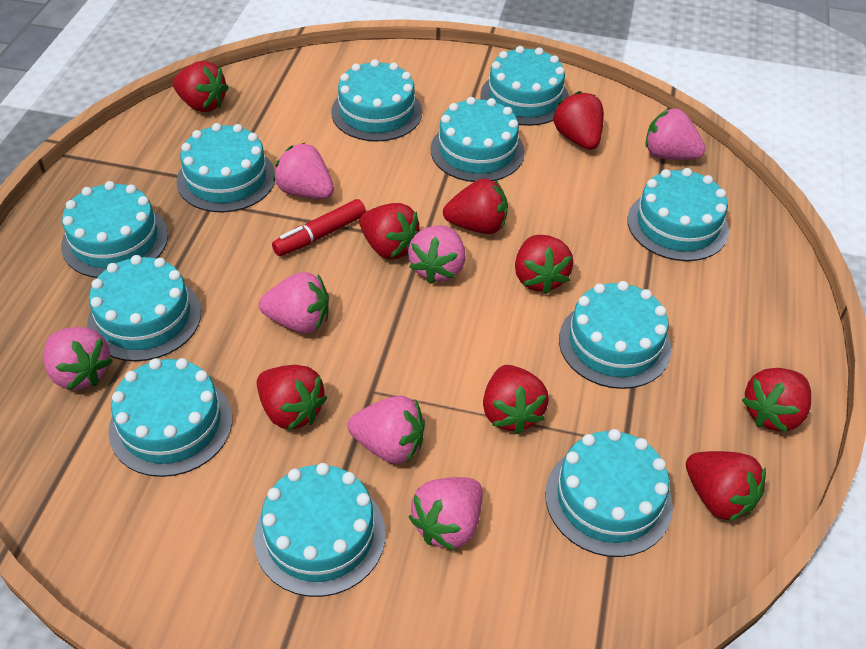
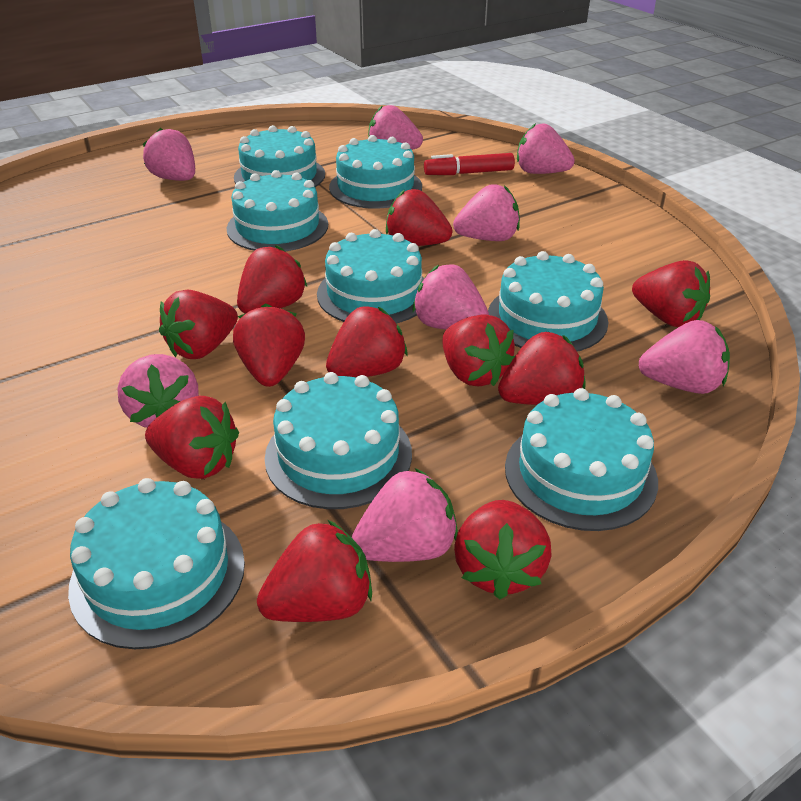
pink strawberry: [44,327,113,390] [259,272,329,333] [273,143,334,199] [347,396,425,464] [408,225,465,284] [409,477,483,551] [646,108,706,160] = 7 -> [118,354,199,428] [143,128,195,181] [352,468,458,562] [368,105,423,150] [413,264,489,330] [453,184,520,241] [517,123,575,174] [638,320,730,394] = 8
red strawberry: [173,61,229,112] [257,365,327,430] [359,203,421,260] [443,178,508,234] [483,365,549,434] [515,235,573,294] [553,91,604,150] [686,451,766,522] [742,368,811,433] = 9 -> [145,396,239,479] [159,290,238,359] [233,303,305,387] [237,245,307,313] [257,520,372,622] [326,307,408,377] [386,189,452,246] [443,314,515,386] [454,500,552,600] [498,332,586,405] [632,260,710,327] = 11
turquoise cake: [61,181,168,278] [87,255,201,361] [109,358,232,477] [177,123,275,213] [254,463,386,597] [331,59,422,142] [430,97,525,182] [480,46,569,126] [545,429,673,557] [559,281,671,389] [627,168,729,261] = 11 -> [68,478,245,649] [226,170,328,251] [234,125,325,187] [265,372,412,509] [317,229,424,323] [329,135,422,209] [488,251,608,352] [505,388,658,531] = 8

